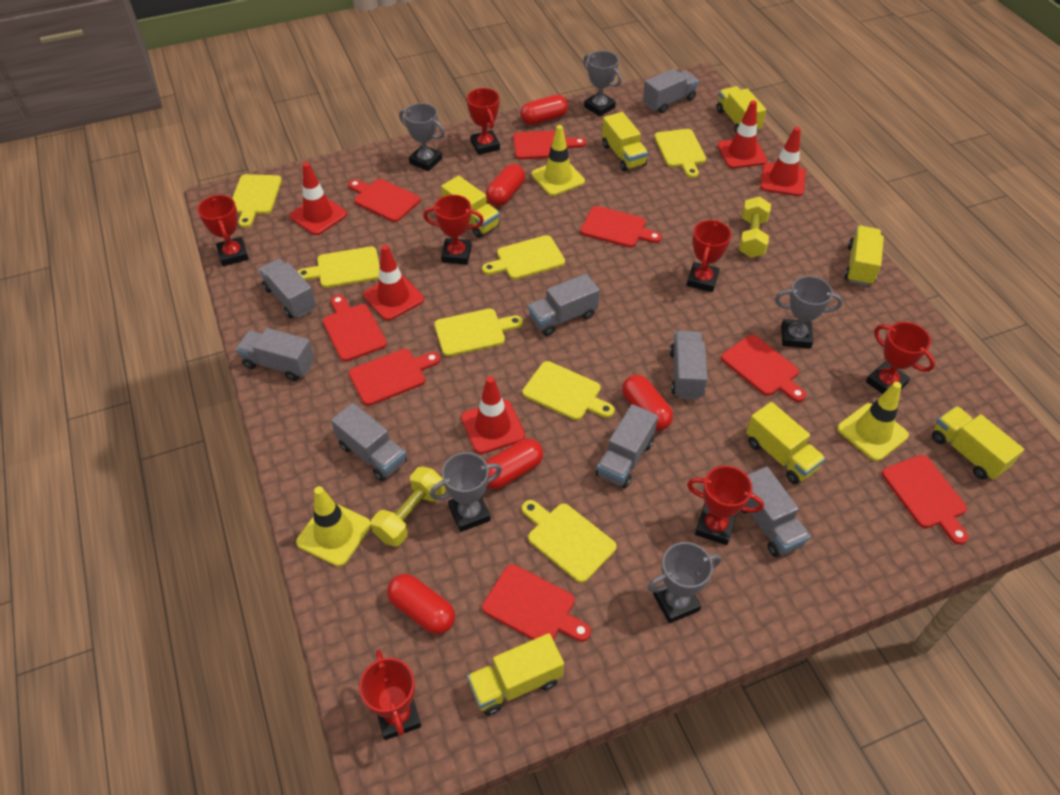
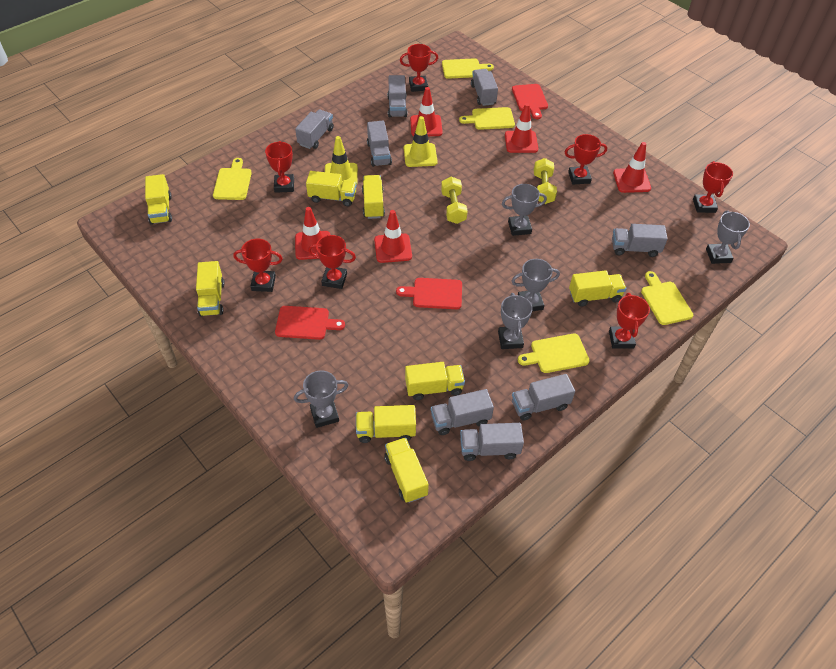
red capsule: [387,574,455,634] [485,438,543,489] [486,164,525,206] [520,94,568,125] [622,375,673,431] = 5 -> none = 0
red cutting board: [323,295,387,362] [348,179,420,222] [349,349,440,406] [482,564,591,642] [513,130,586,160] [580,206,662,248] [721,335,806,402] [882,455,968,545] = 8 -> [275,306,345,340] [396,278,462,309] [512,84,548,119] = 3
yellow cutting board: [232,174,282,228] [297,247,380,288] [434,309,523,356] [482,235,565,280] [522,500,617,583] [523,361,615,420] [654,129,706,178] = 7 -> [213,158,252,200] [442,58,494,79] [459,107,515,130] [518,333,590,373] [641,271,693,325] = 5
yellow traffic cone: [296,486,371,567] [532,125,585,196] [837,382,909,461] = 3 -> [325,136,358,184] [404,116,438,167] = 2
yellow truck: [441,176,500,238] [467,633,564,716] [602,112,648,171] [716,86,766,133] [746,402,825,484] [844,226,884,286] [932,406,1024,480] = 7 -> [145,174,172,225] [196,261,225,316] [306,171,357,206] [356,405,416,443] [362,175,385,219] [384,437,429,503] [405,362,465,400] [569,270,626,307] = 8

